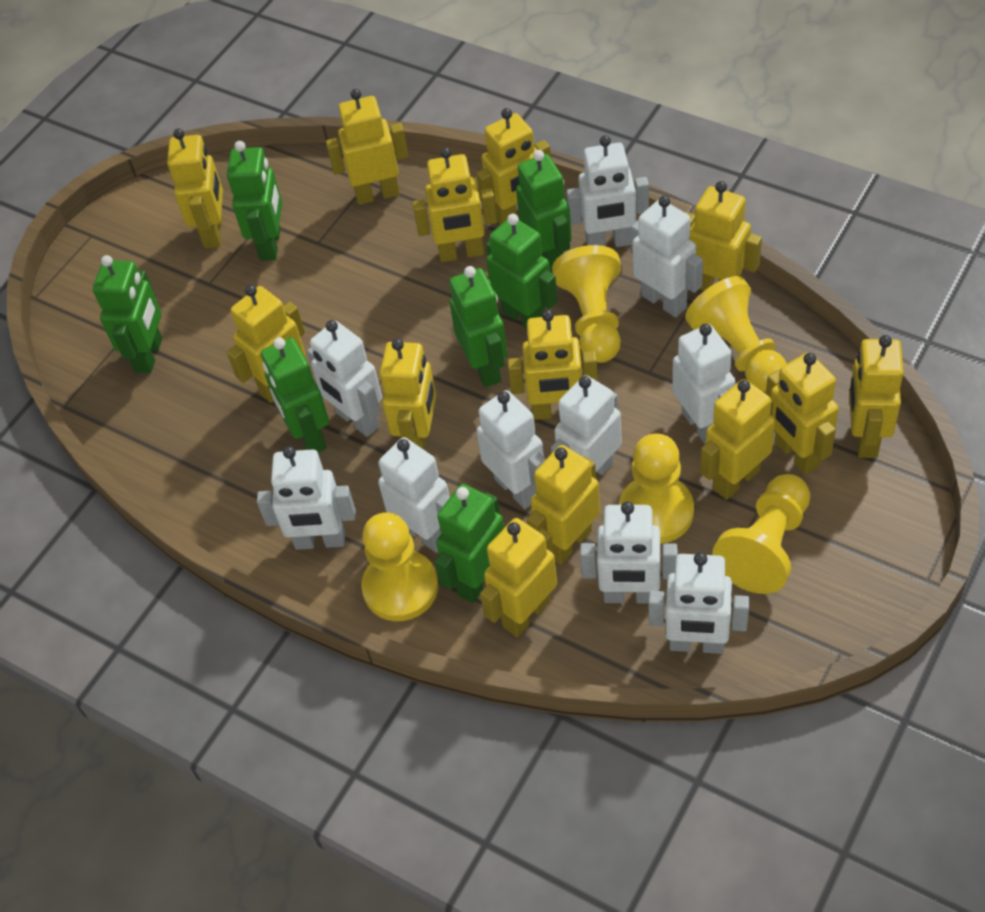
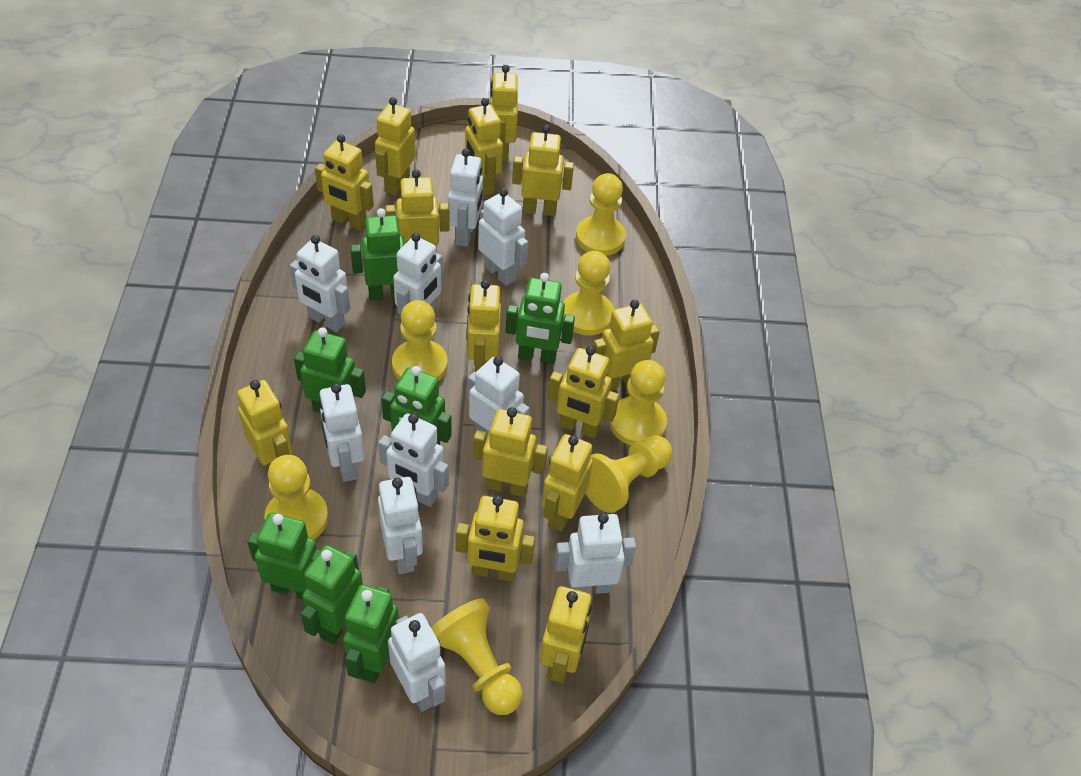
yellow pawn: [361,512,438,621] [552,245,621,363] [619,434,694,544] [685,276,787,392] [712,474,810,594] = 5 -> [265,455,328,539] [392,300,448,381] [431,598,522,715] [563,251,614,335] [576,173,626,256] [585,435,672,513] [610,360,667,445] = 7
yellow robot: [167,129,223,248] [227,285,305,403] [326,89,408,205] [380,338,436,450] [413,147,497,262] [476,108,551,225] [480,518,557,637] [508,310,598,420] [527,445,600,565] [684,181,762,291] [700,379,775,500] [766,352,839,475] [849,335,904,458] = 13 -> [237,380,293,470] [315,134,374,231] [375,97,416,196] [385,170,450,253] [456,495,535,582] [465,98,503,196] [466,280,501,372] [473,407,548,497] [490,65,518,161] [512,125,574,216] [540,586,592,683] [542,434,593,532] [548,346,619,438] [593,300,660,391] = 14

